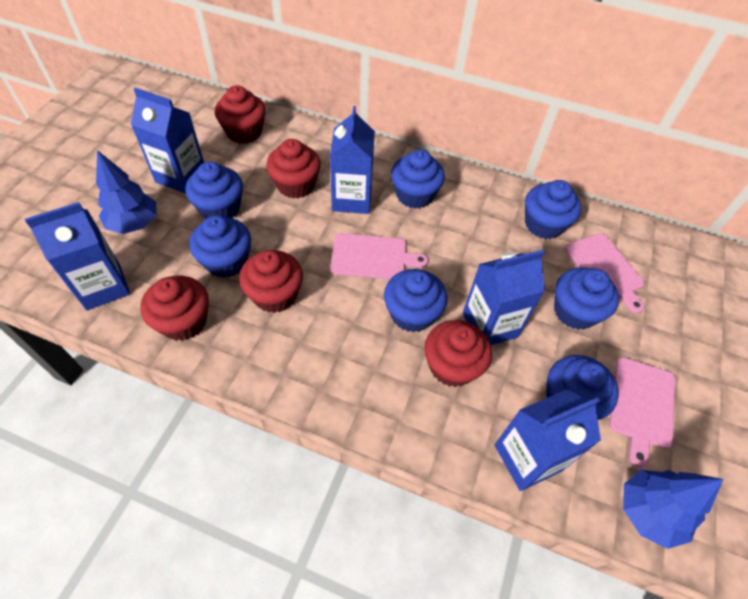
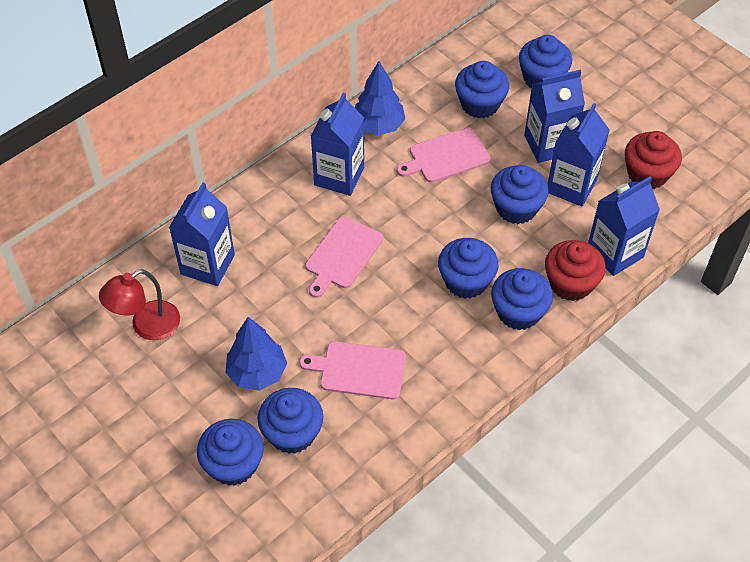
red cupcake: [141,276,209,341] [215,85,266,144] [239,250,303,313] [266,139,321,199] [424,320,492,387] = 5 -> [545,240,606,301] [625,131,682,189] = 2
red lamp: none = 0 -> [99,269,180,340] = 1

